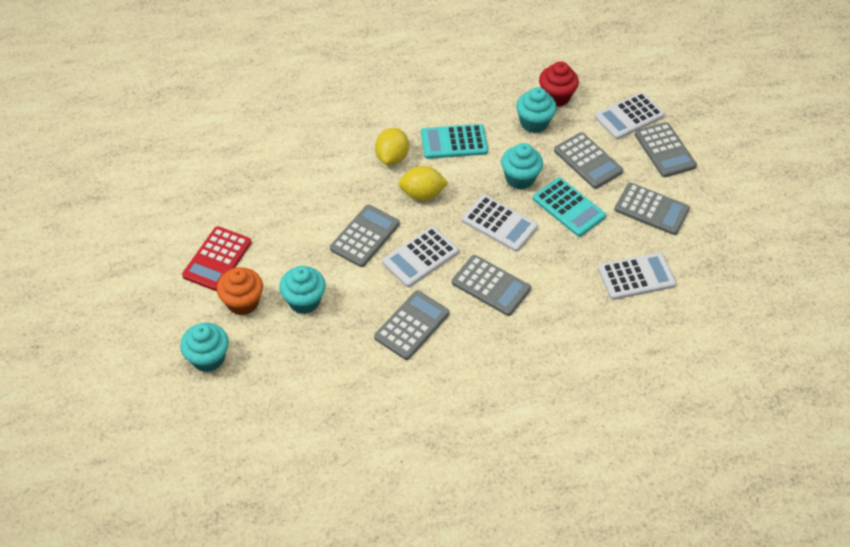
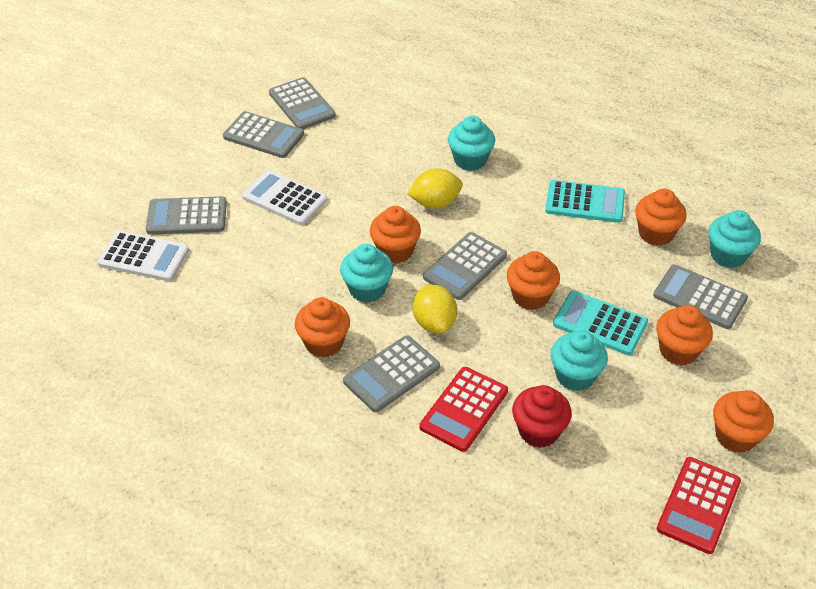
orange cupcake: [217,267,263,315] = 1 -> [295,297,350,358] [370,206,421,264] [507,251,560,310] [635,188,686,246] [656,305,713,366] [713,390,774,453] = 6
red calculator: [182,226,251,291] = 1 -> [420,367,508,452] [657,457,741,554] = 2
white calculator: [382,226,459,287] [462,195,538,252] [595,92,665,139] [598,252,676,300] = 4 -> [98,231,189,281] [242,170,327,225] = 2

